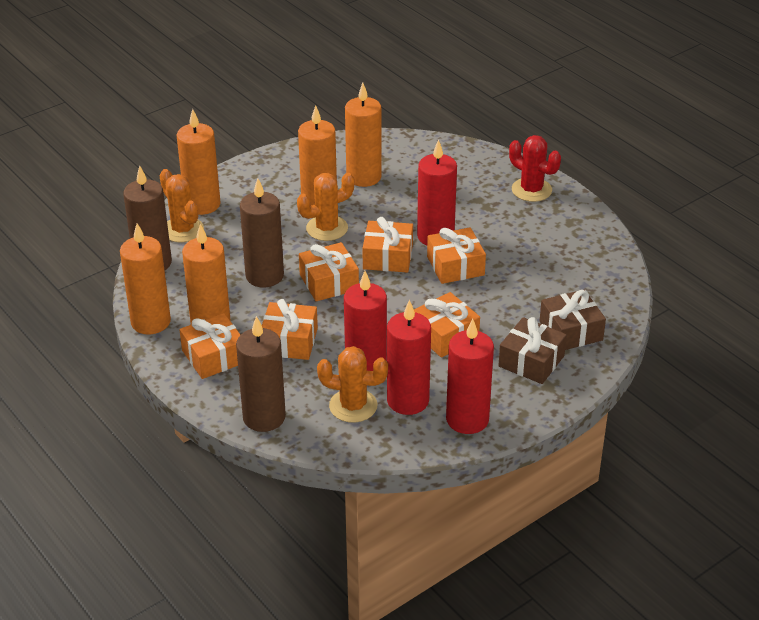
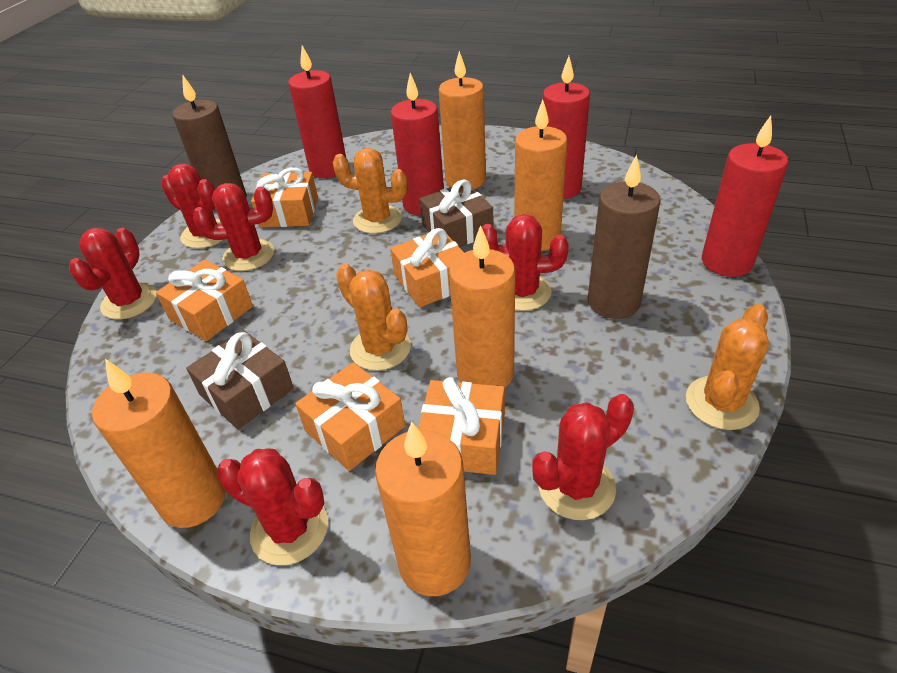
brown candle: [123,165,172,270] [236,316,286,432] [240,179,284,287] = 3 -> [172,76,247,211] [588,155,661,319] = 2
orange gift: [179,313,240,379] [262,299,318,360] [299,242,359,301] [362,217,413,273] [414,292,480,358] [427,227,486,284] = 6 -> [156,260,253,341] [251,167,318,227] [295,362,405,471] [390,228,464,308] [418,377,505,475] = 5
red cactus: [509,135,561,202] = 1 -> [69,228,157,319] [161,164,223,249] [193,183,274,271] [217,448,328,565] [482,214,569,311] [532,394,634,520] = 6

